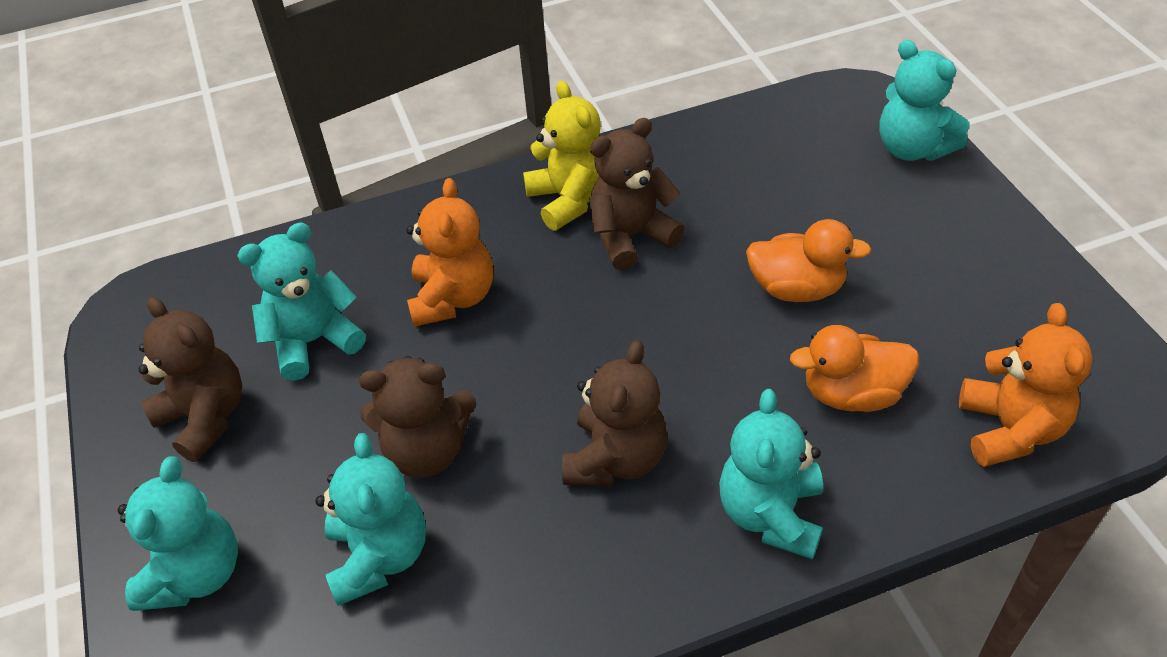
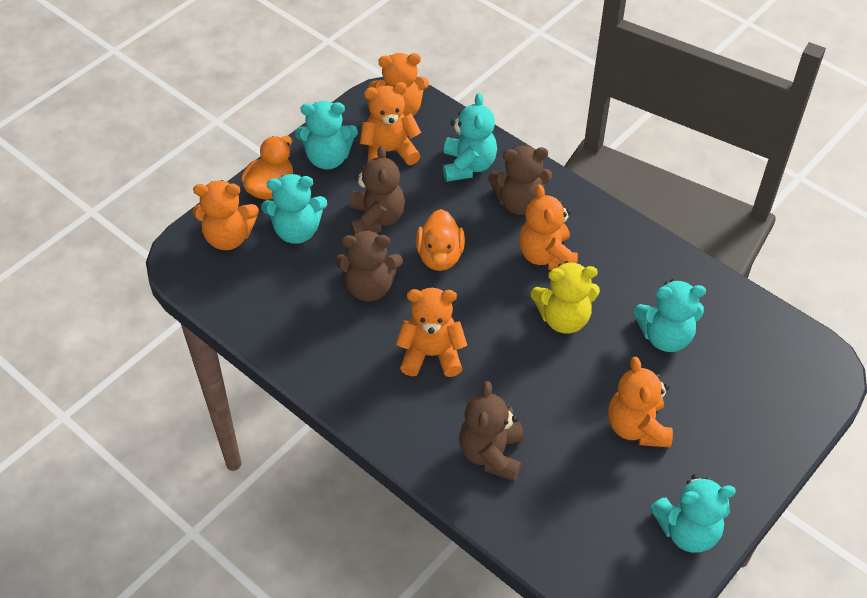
orange teddy bear: [406,178,493,327] [959,303,1093,467] = 2 -> [193,180,259,250] [360,82,421,165] [369,53,429,116] [396,288,467,377] [519,185,578,270] [608,357,673,448] = 6

